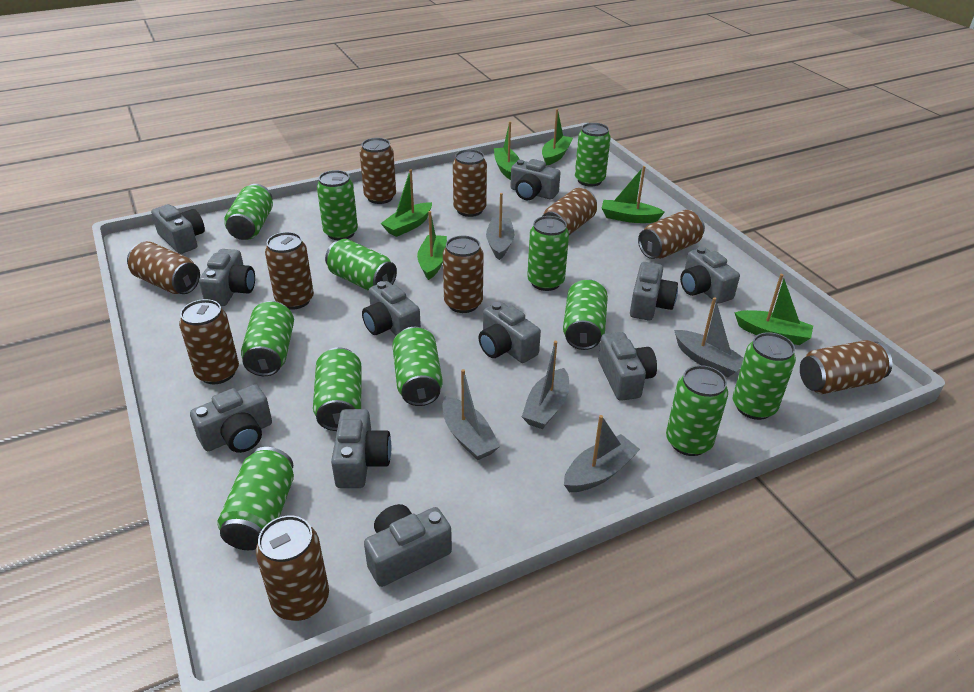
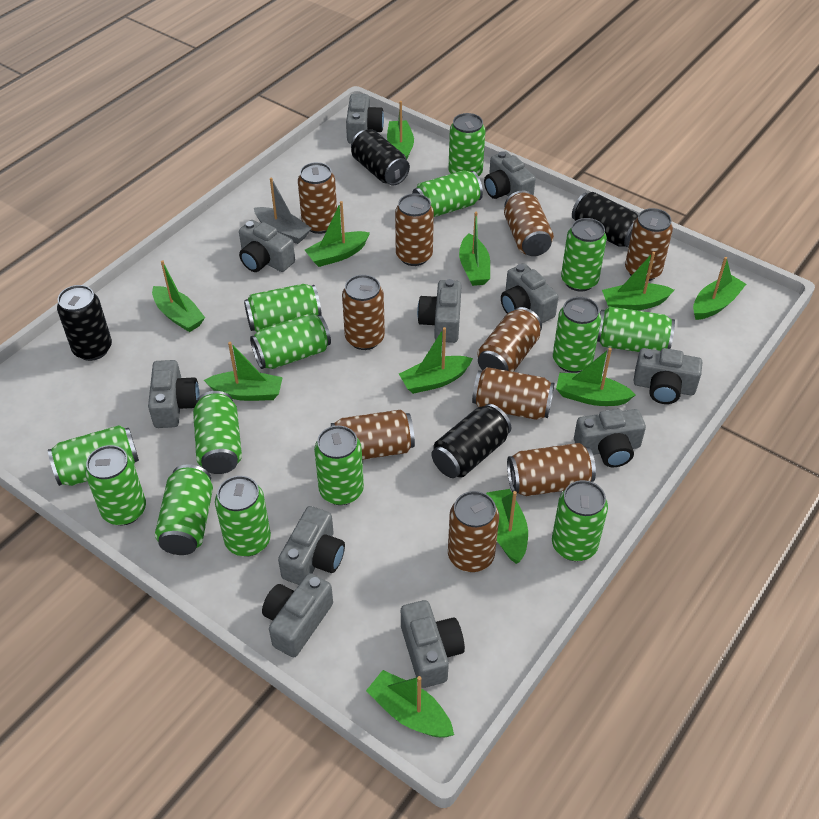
black can: none = 0 -> [57,285,112,361] [351,129,410,186] [432,404,511,478] [572,192,638,248] = 4
green boat: [381,169,432,237] [417,211,447,280] [494,121,520,180] [542,109,573,166] [602,166,665,223] [734,274,813,345] = 6 -> [152,260,205,332] [204,342,283,401] [305,201,370,267] [366,670,454,737] [387,101,414,160] [399,327,473,394] [459,212,490,286] [486,489,528,564] [556,348,636,406] [602,252,674,310] [693,257,746,320] = 11
green can: [217,447,294,550] [224,184,273,240] [241,301,294,376] [313,347,362,431] [317,170,358,240] [325,239,397,291] [392,327,443,406] [527,216,569,291] [563,279,608,350] [575,123,611,187] [666,365,728,456] [733,332,796,420] = 12 -> [48,425,139,486] [85,445,146,525] [155,464,213,555] [193,391,242,474] [215,476,271,556] [244,284,322,332] [250,313,331,369] [314,426,364,505] [412,170,483,217] [448,113,485,176] [552,480,608,561] [553,297,601,373] [561,218,607,291] [597,306,675,352] = 14
grey boat: [442,369,500,460] [486,193,514,260] [522,341,569,429] [564,415,640,492] [674,297,744,377] = 5 -> [254,177,312,244] = 1

